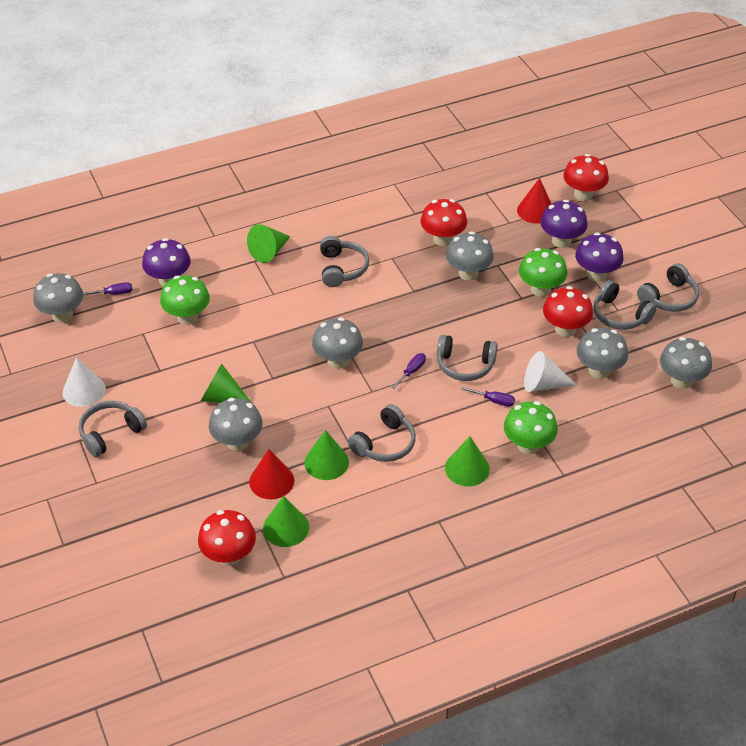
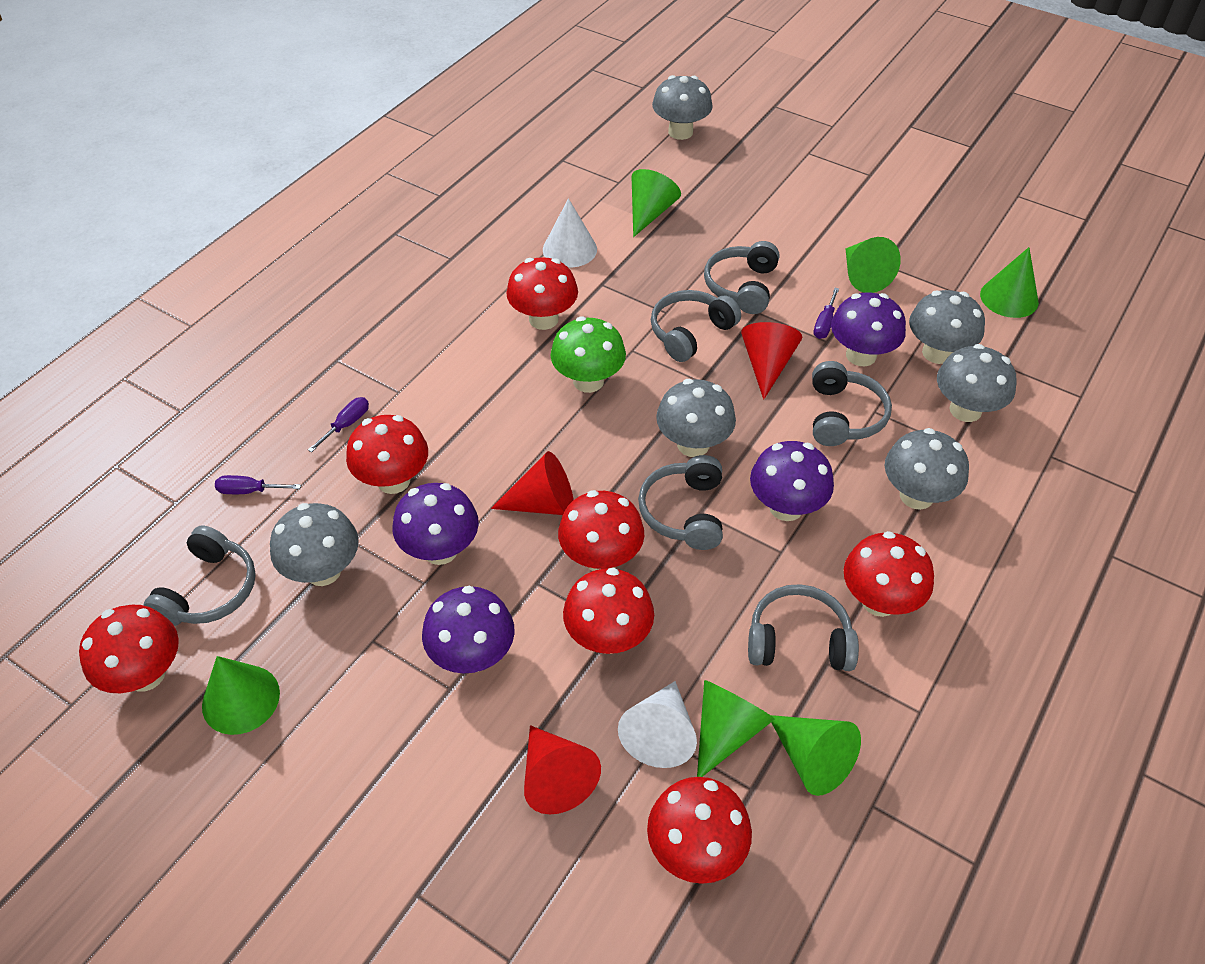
green cone: [201,363,252,403] [247,224,291,263] [263,496,309,547] [304,430,349,480] [445,436,490,486] = 5 -> [202,656,280,735] [632,169,681,237] [697,680,775,777] [771,715,861,796] [846,237,901,293] [980,247,1039,318] = 6
green mushroom: [160,275,210,325] [504,401,558,454] [519,248,567,297] = 3 -> [550,317,626,393] = 1
purple mushroom: [142,238,191,287] [541,200,587,248] [575,232,623,282] = 3 -> [393,483,479,565] [422,586,515,673] [750,441,834,521] [831,293,906,366] = 4
red cone: [249,449,295,499] [517,178,551,224] = 2 -> [491,451,574,515] [524,725,601,814] [741,322,802,400] = 3
red mushroom: [198,510,256,566] [421,199,467,246] [543,286,593,337] [563,154,609,201] = 4 -> [79,605,179,693] [346,415,428,494] [506,257,578,330] [558,490,644,571] [563,568,654,654] [647,777,752,884] [844,531,934,617] = 7

